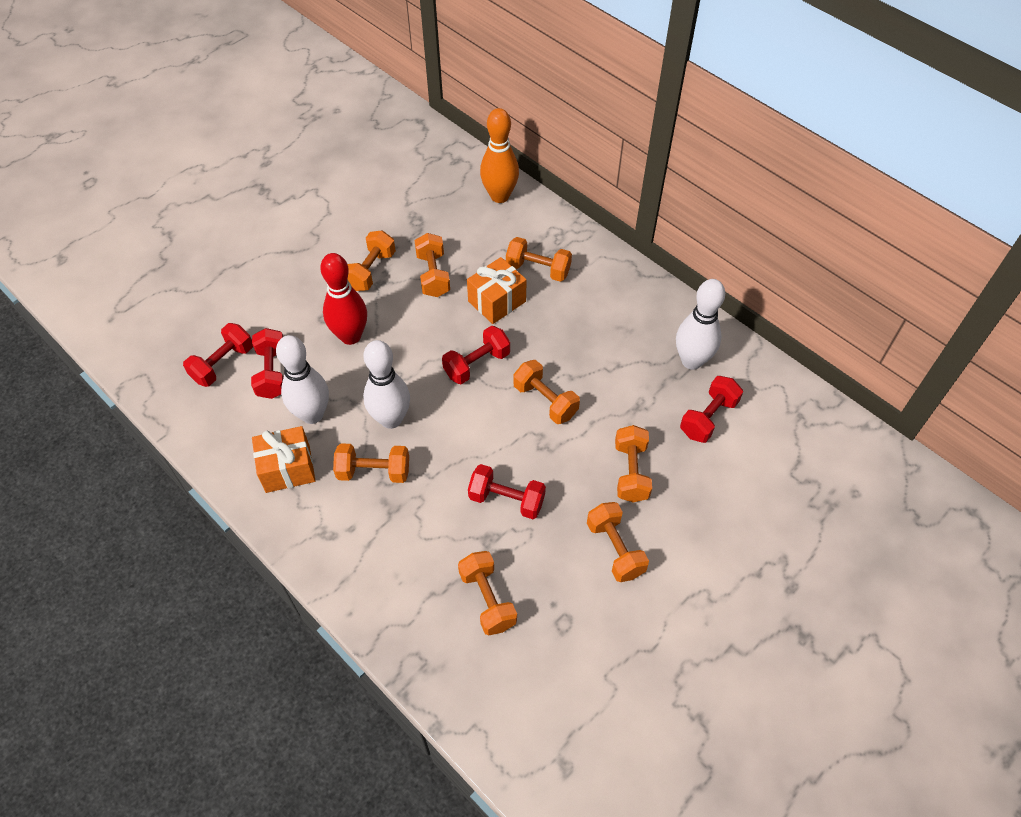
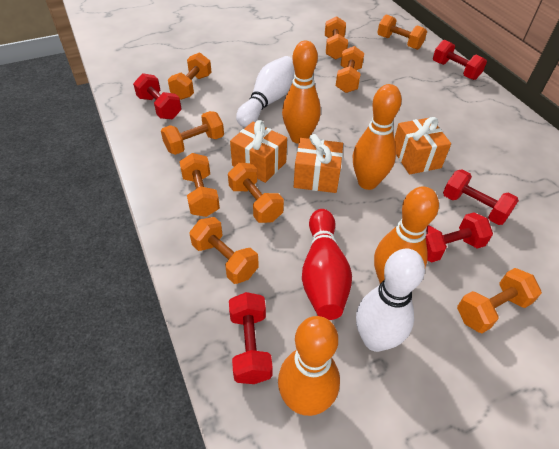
orange bowling pin: [480,108,519,203] = 1 -> [278,316,340,416] [282,41,321,144] [353,84,402,190] [374,186,439,284] = 4
orange dumbbell: [333,443,409,483] [348,230,396,291] [414,233,450,297] [458,551,517,636] [506,237,572,282] [513,360,580,424] [587,502,649,582] [615,425,652,502] = 8 -> [161,111,224,155] [168,52,211,100] [179,153,220,217] [190,217,259,284] [228,163,284,223] [325,16,348,60] [336,46,364,93] [377,14,427,50] [457,268,542,333] = 9
orange gift: [252,426,316,493] [467,257,527,324] = 2 -> [230,120,287,183] [294,134,343,193] [394,117,451,174] = 3
white bowling pin: [276,335,329,424] [363,340,410,429] [676,279,725,370] = 3 -> [236,56,295,127] [356,249,425,352] = 2

